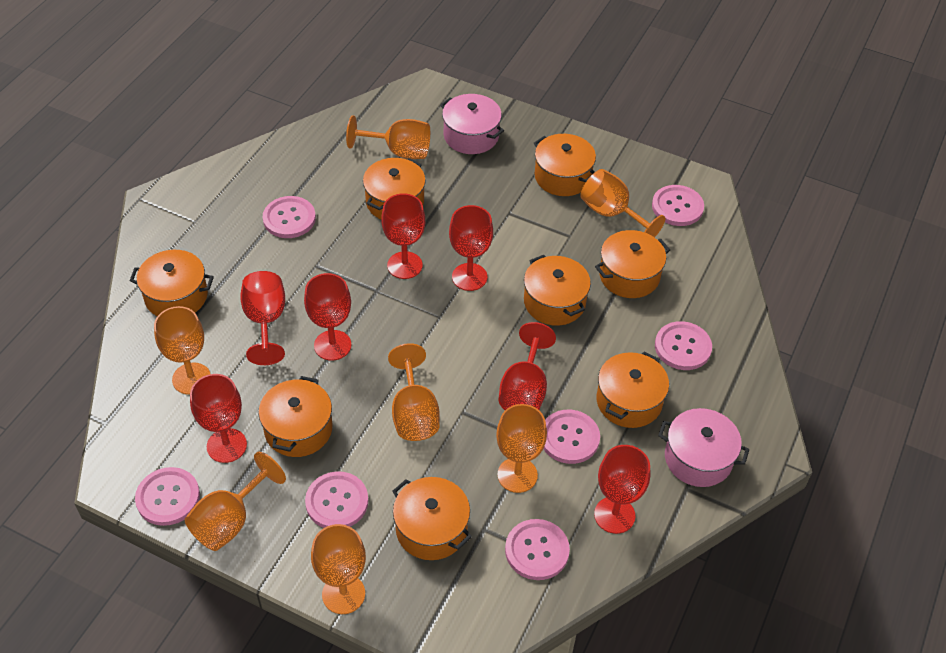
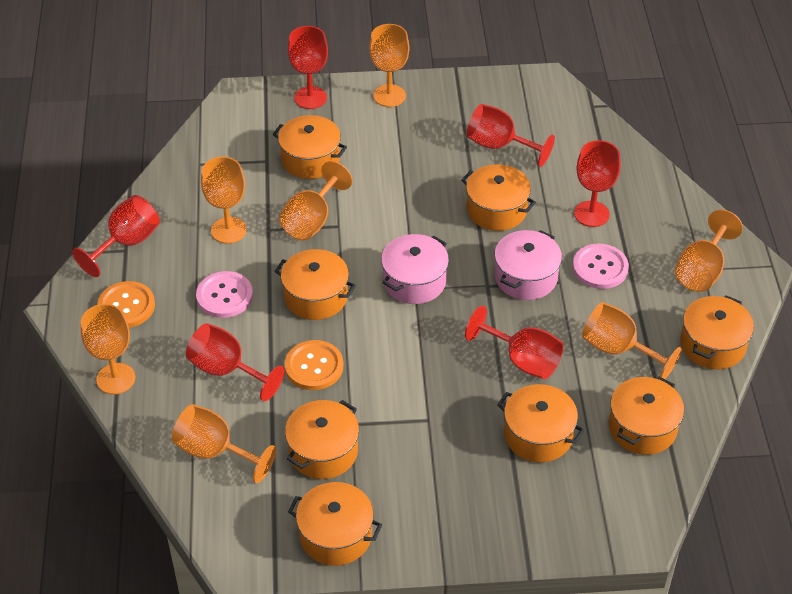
orange button: none = 0 -> [97,281,155,328] [285,340,344,390] = 2
pink button: [135,467,200,526] [263,196,316,238] [305,471,368,528] [505,519,570,580] [543,410,600,464] [652,185,704,226] [655,321,712,370] = 7 -> [196,271,253,318] [573,244,629,289] = 2
red goblet: [190,374,247,463] [240,271,285,365] [304,273,351,361] [381,193,425,279] [449,205,493,291] [498,322,556,410] [594,445,650,534] = 7 -> [72,195,160,277] [186,323,284,401] [288,26,328,109] [465,306,564,379] [467,104,555,167] [574,140,621,227] = 6

